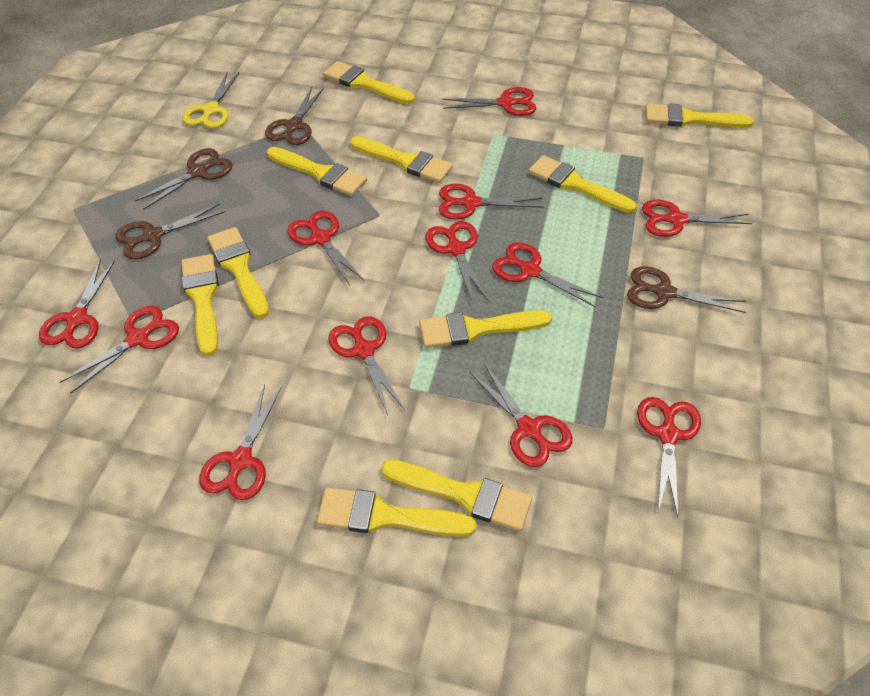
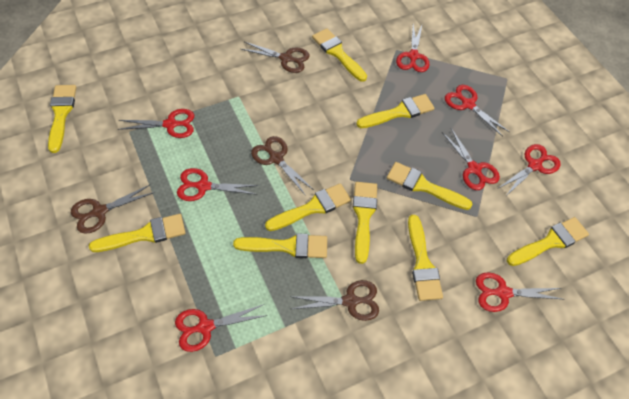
red scissors: [39,259,115,349] [60,306,179,394] [199,385,282,500] [288,211,365,286] [328,316,405,415] [425,221,489,303] [439,184,544,220] [442,87,536,116] [469,363,573,467] [492,242,603,307] [637,397,701,517] [642,200,753,237] = 12 -> [118,109,194,138] [175,304,268,352] [177,168,259,201] [396,25,430,72] [442,128,500,190] [445,85,509,137] [476,273,562,312] [497,144,561,197] = 8
yellow scissors: [183,72,239,128] = 1 -> none = 0

